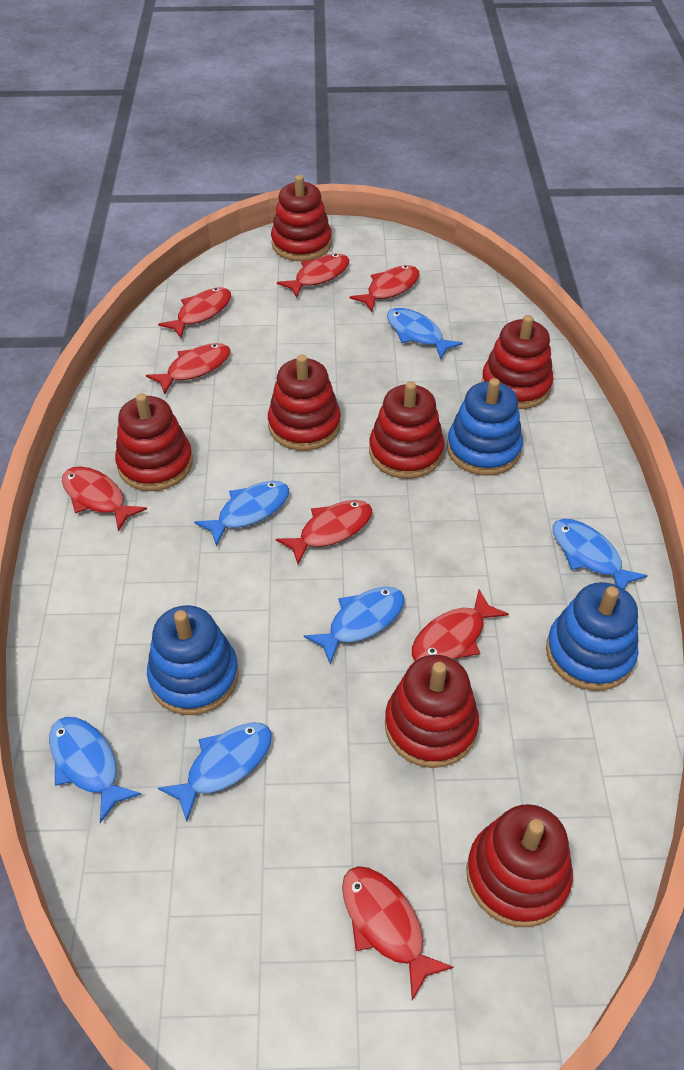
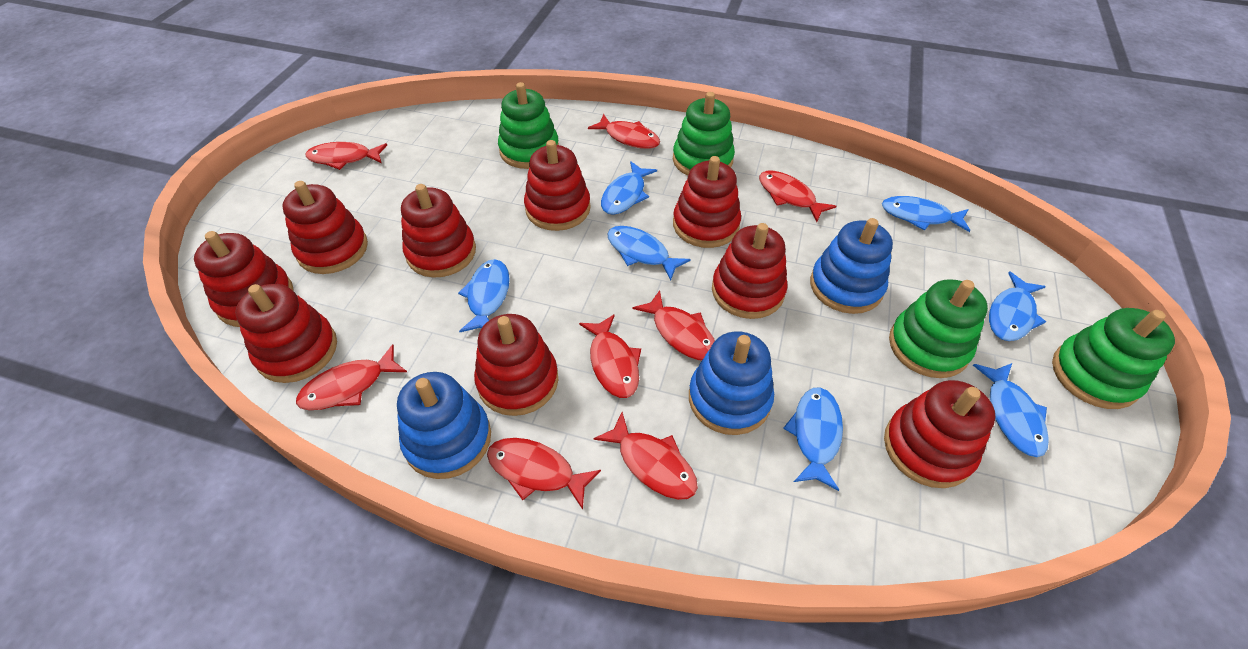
blue fish: [49,717,141,823] [158,722,272,822] [194,481,289,547] [304,586,404,665] [387,308,463,359] [553,519,648,589] = 6 -> [458,259,510,332] [601,161,657,215] [607,226,691,281] [783,387,843,491] [882,196,970,232] [973,363,1049,457] [989,271,1046,341] = 7
green stacking toy: none = 0 -> [498,82,559,169] [673,92,735,175] [889,279,988,378] [1052,308,1175,409] = 4
red stacking toy: [115,393,193,491] [268,355,341,451] [271,175,332,261] [369,381,444,479] [385,655,479,768] [466,804,573,927] [481,315,553,409] = 7 -> [194,231,293,327] [235,284,337,383] [282,181,368,274] [401,184,476,278] [474,314,558,416] [524,140,591,231] [673,156,741,248] [712,223,788,319] [884,380,995,488] = 9

